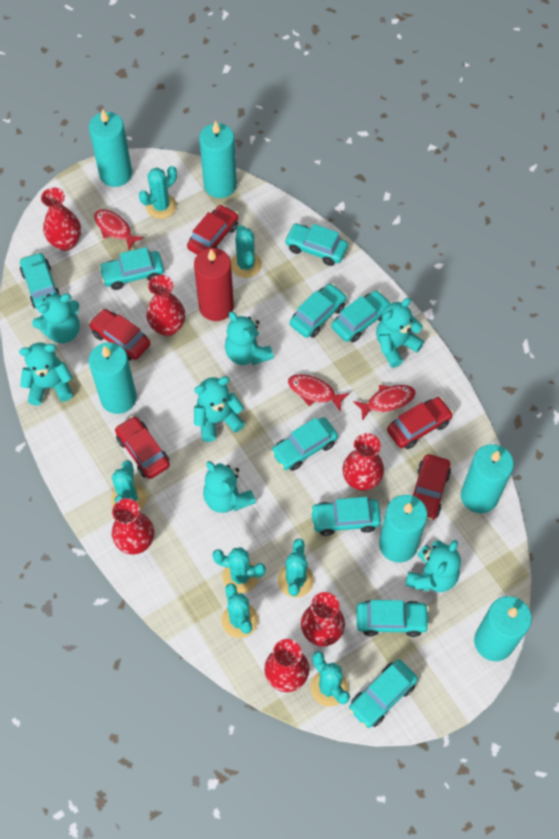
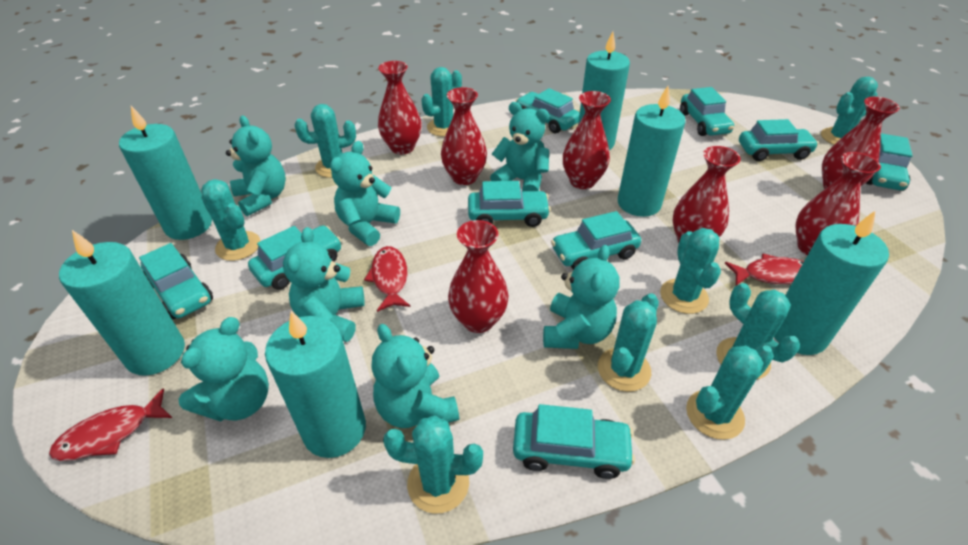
red candle: [194,248,234,321] = 1 -> none = 0
red car: [89,309,151,361] [115,416,170,479] [187,204,238,255] [387,397,453,449] [413,454,451,521] = 5 -> none = 0
red vase: [41,188,81,251] [112,498,154,554] [146,275,185,336] [264,639,309,692] [301,592,345,647] [342,433,384,491] = 6 -> [378,61,422,155] [441,87,487,185] [448,220,509,333] [563,91,611,189] [672,146,741,243] [796,152,881,255] [822,97,900,189] = 7
turquoise cactus: [111,460,146,510] [139,166,177,219] [212,547,266,593] [222,583,258,638] [231,225,262,278] [278,539,314,598] [311,651,350,706] = 7 -> [201,179,260,261] [295,104,356,178] [383,415,483,514] [421,67,462,137] [598,293,659,392] [660,228,721,314] [686,345,774,440] [716,283,800,380] [821,77,878,145] = 9

